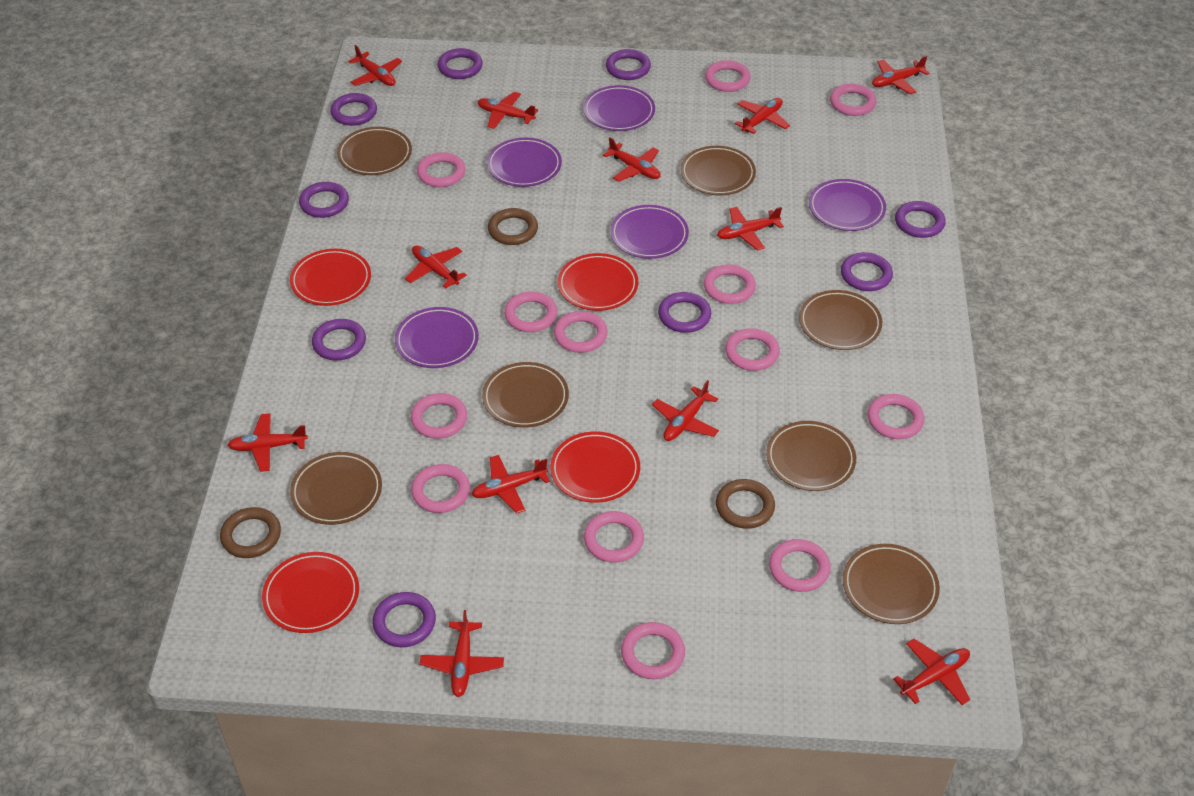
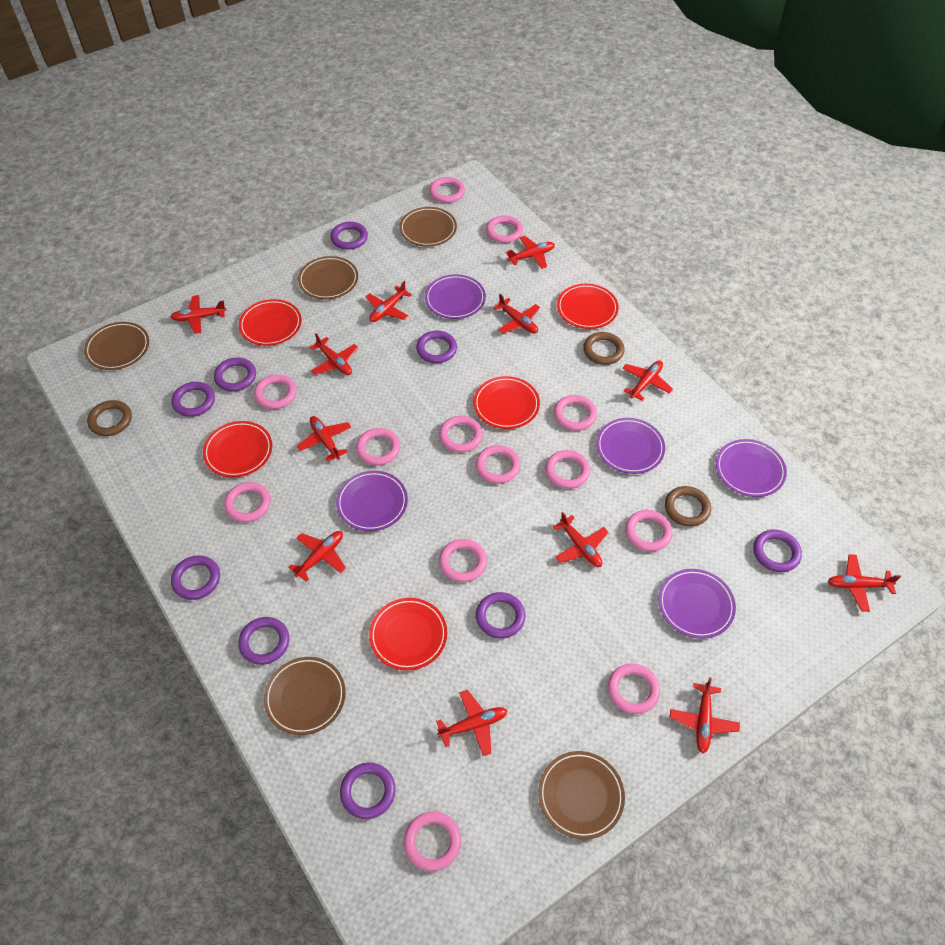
brown plate: [290,452,382,525] [337,127,412,175] [482,362,569,428] [681,146,756,195] [766,421,856,491] [799,290,882,350] [843,544,940,624] = 7 -> [84,322,149,370] [264,657,346,735] [298,256,358,299] [399,207,457,246] [538,751,625,840] = 5
red plate: [262,552,359,633] [290,249,371,306] [550,431,640,503] [558,253,638,311] = 4 -> [203,421,272,477] [239,299,302,346] [369,598,447,671] [474,376,540,429] [557,284,619,329] = 5

